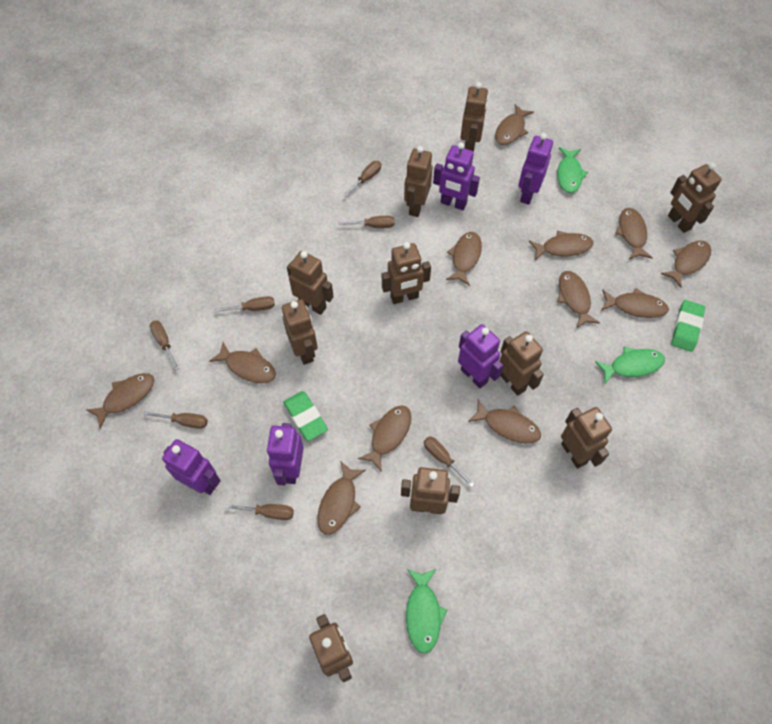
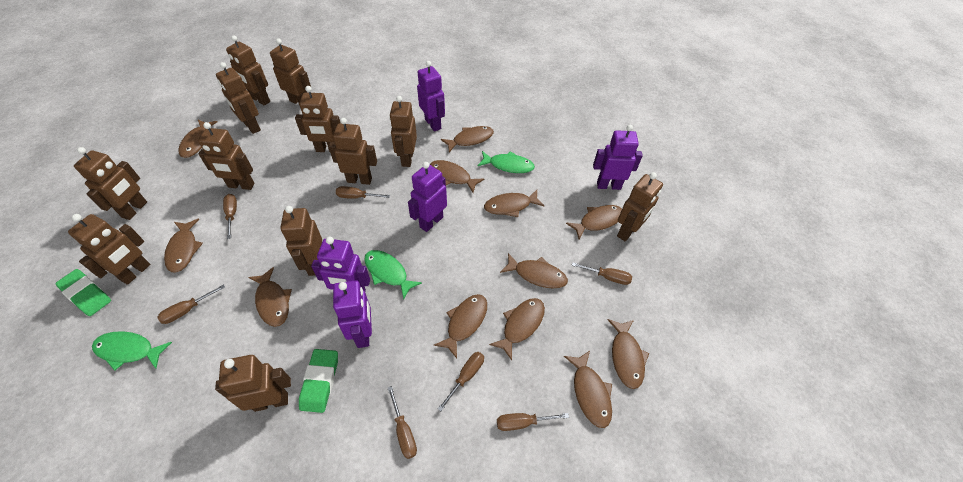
brown robot: [282,299,318,365] [287,251,334,315] [309,614,353,682] [382,242,431,304] [401,467,460,514] [404,146,433,217] [461,82,488,152] [500,331,544,396] [561,407,612,469] [668,163,722,233] = 10 -> [68,214,150,285] [74,147,147,220] [198,122,254,190] [215,355,291,412] [216,62,261,134] [226,35,270,106] [270,38,311,104] [280,206,322,276] [295,86,341,152] [329,118,377,185] [389,96,417,167] [617,172,663,241] = 12

